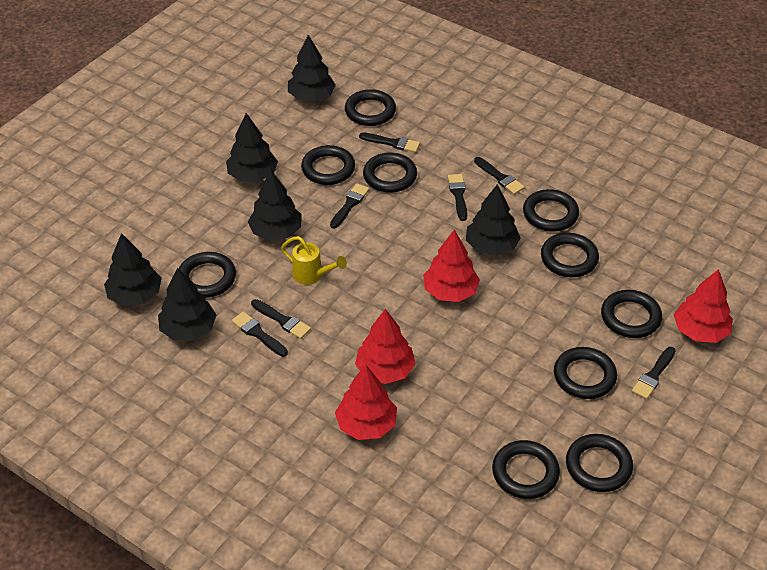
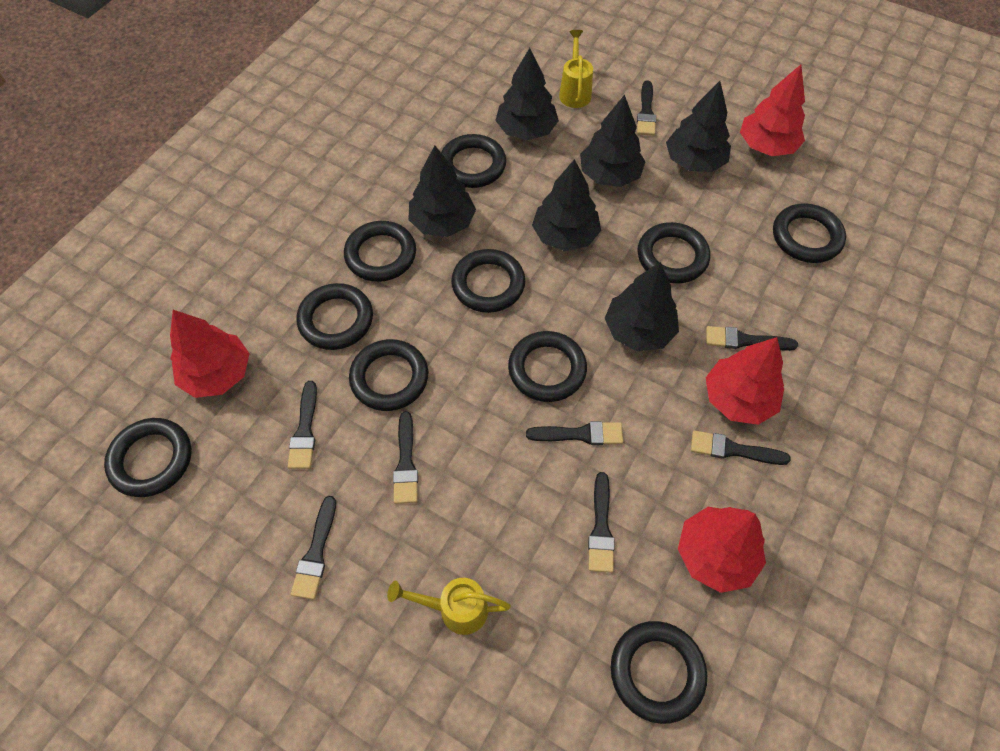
black brush: [232,312,288,357] [251,299,311,339] [330,184,369,229] [359,132,420,153] [448,174,467,221] [474,157,525,195] [632,347,676,399] = 7 -> [288,381,317,469] [291,496,336,600] [393,411,418,504] [526,421,623,445] [588,472,615,573] [637,80,656,136] [691,431,791,465] [706,326,798,351] = 8
yellow watering can: [281,236,347,285] = 1 -> [387,578,511,635] [559,30,593,108] = 2

